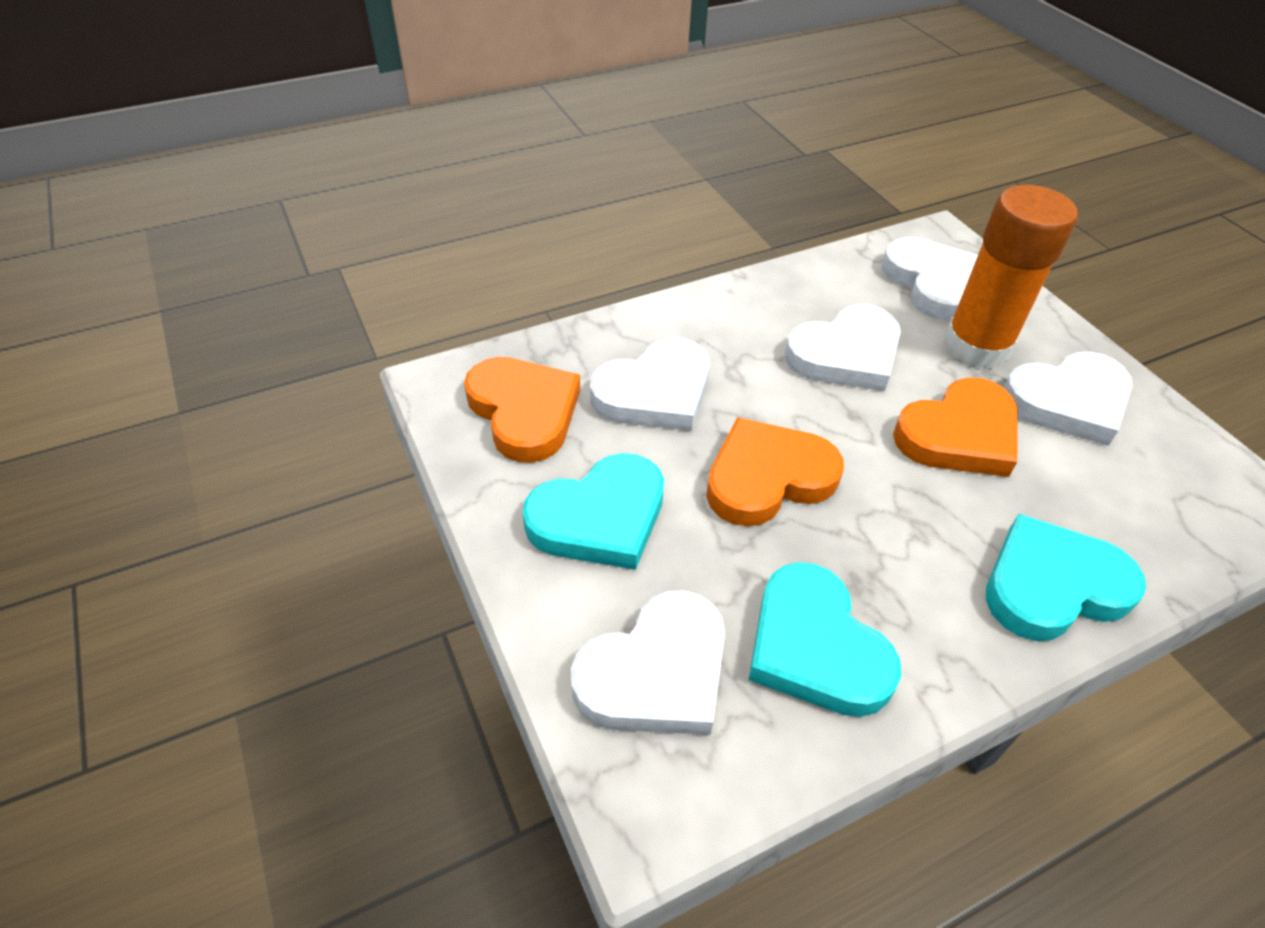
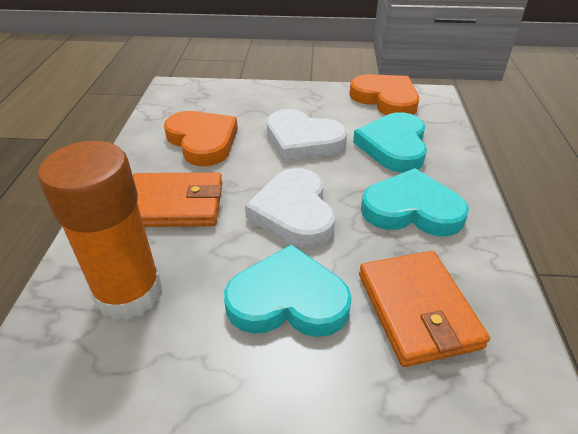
orange heart: [464,357,580,463] [706,417,844,526] [893,377,1018,477] = 3 -> [164,111,238,166] [349,74,419,115] = 2
orange wallet: none = 0 -> [133,172,223,227] [359,251,490,367] = 2
white heart: [571,590,725,735] [590,338,710,431] [785,304,901,391] [882,237,978,321] [1004,352,1133,446] = 5 -> [245,168,335,248] [267,109,347,161] = 2

